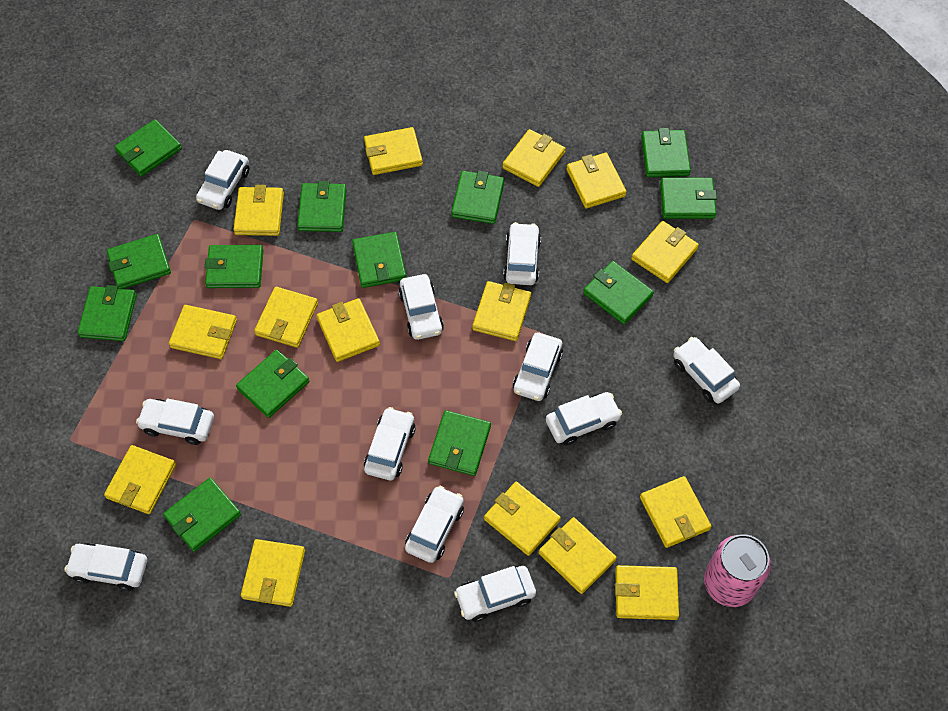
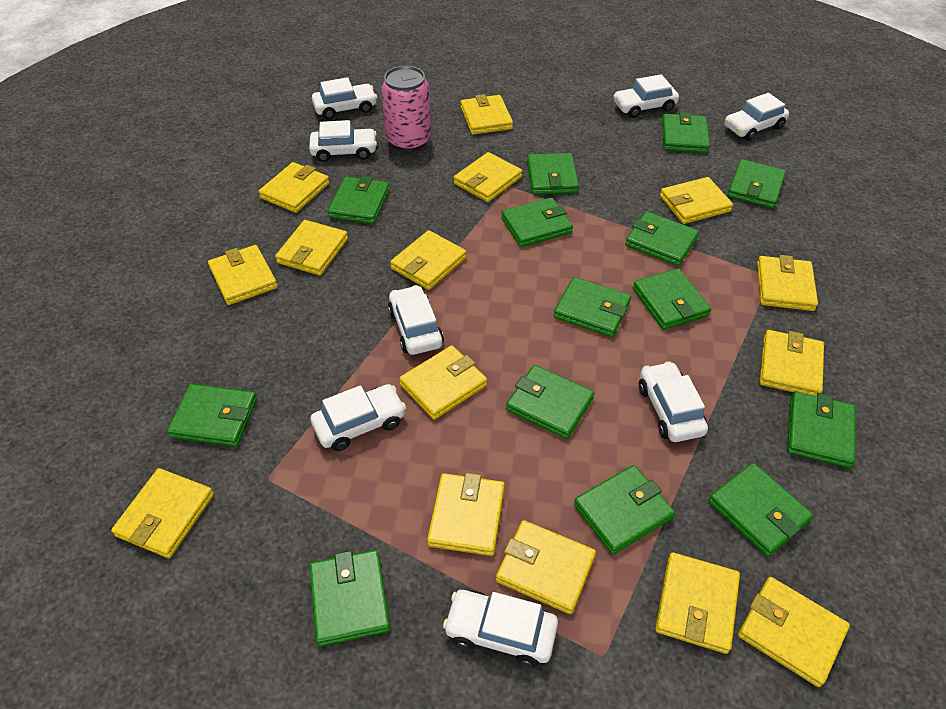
green wallet: [77,285,137,341] [107,234,171,289] [115,119,182,177] [163,478,241,552] [205,245,263,288] [236,350,309,418] [297,181,347,232] [352,232,406,288] [428,410,491,476] [451,171,504,224] [583,261,654,325] [641,128,691,177] [660,177,717,219] = 13 -> [167,384,257,447] [309,550,390,646] [328,176,390,224] [501,197,573,247] [506,365,594,439] [527,153,579,195] [554,277,631,337] [574,465,675,555] [625,211,699,266] [633,268,711,330] [662,112,710,153] [709,463,813,556] [727,159,786,208] [787,392,856,468] = 14
white car: [64,543,147,591] [136,398,214,445] [196,150,249,210] [364,407,415,480] [398,274,444,340] [405,486,464,563] [454,566,536,622] [503,222,541,285] [513,333,563,401] [546,392,622,446] [673,337,740,404] = 11 -> [309,120,377,162] [311,384,406,451] [312,77,377,119] [388,285,444,355] [443,590,558,667] [613,74,679,118] [639,361,708,442] [725,93,789,141] = 8

